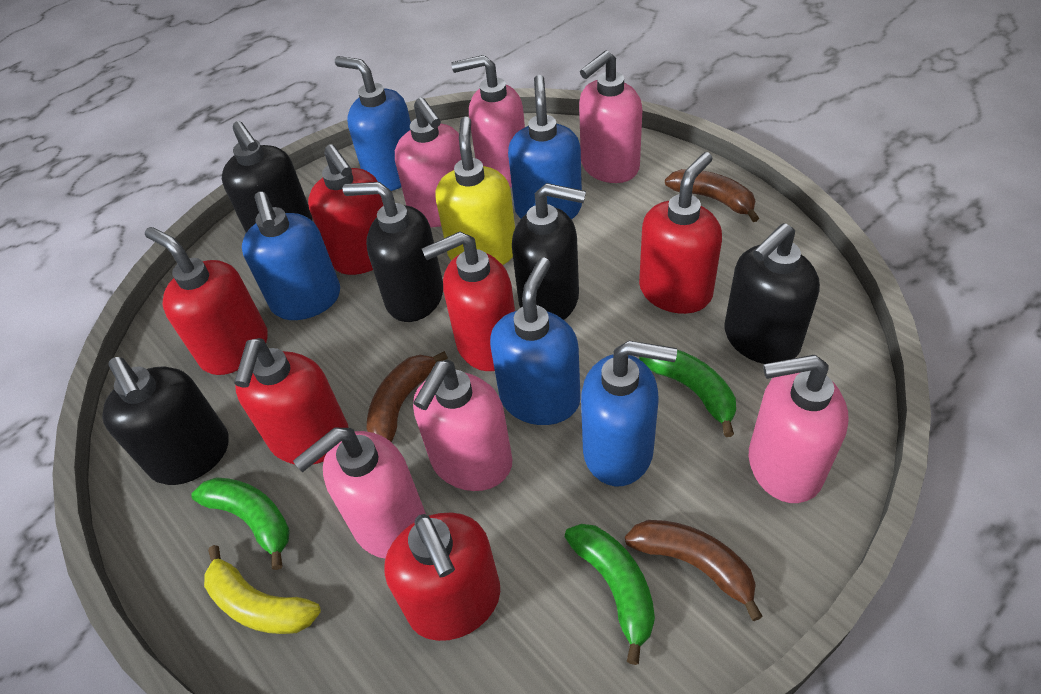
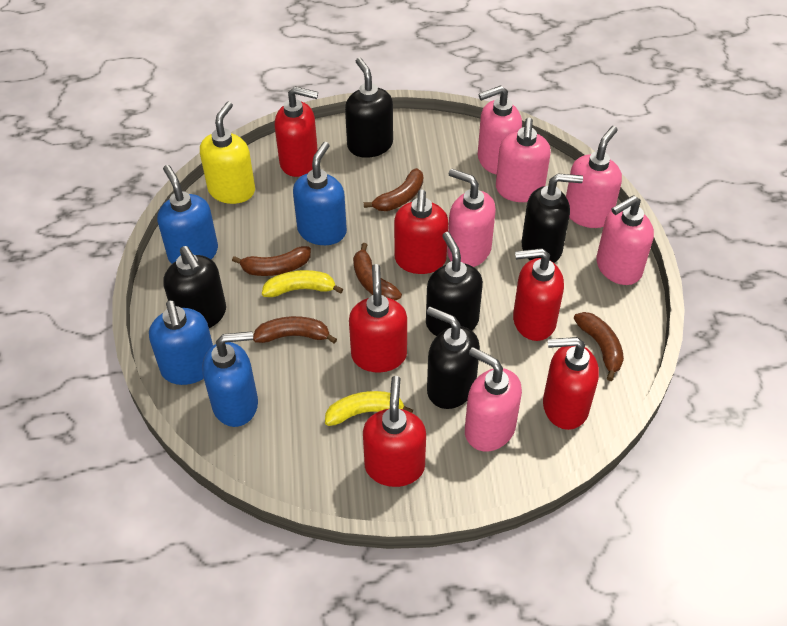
blue soap dispenser: [242,192,340,320] [335,56,411,191] [490,258,581,425] [508,75,582,219] [581,341,677,487] = 5 -> [149,300,213,385] [157,165,218,264] [202,331,258,427] [293,142,347,245] = 4
brown banana: [367,351,448,442] [625,520,763,621] [665,169,759,222] = 3 -> [232,246,311,276] [253,316,337,344] [353,243,402,301] [364,168,423,211] [574,312,624,381] = 5
green banana: [191,477,290,570] [565,524,655,665] [639,350,736,437] = 3 -> none = 0
yellow banana: [204,545,321,634] = 1 -> [262,270,343,297] [325,391,413,426] = 2

